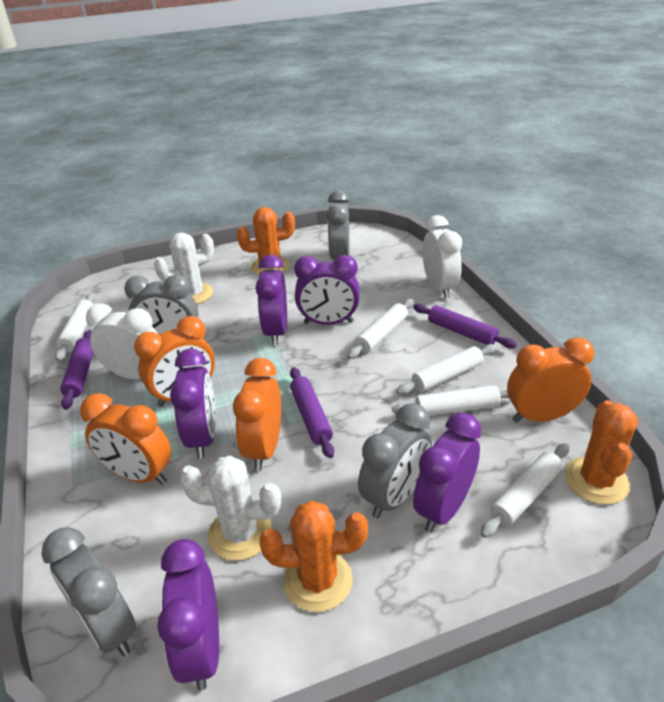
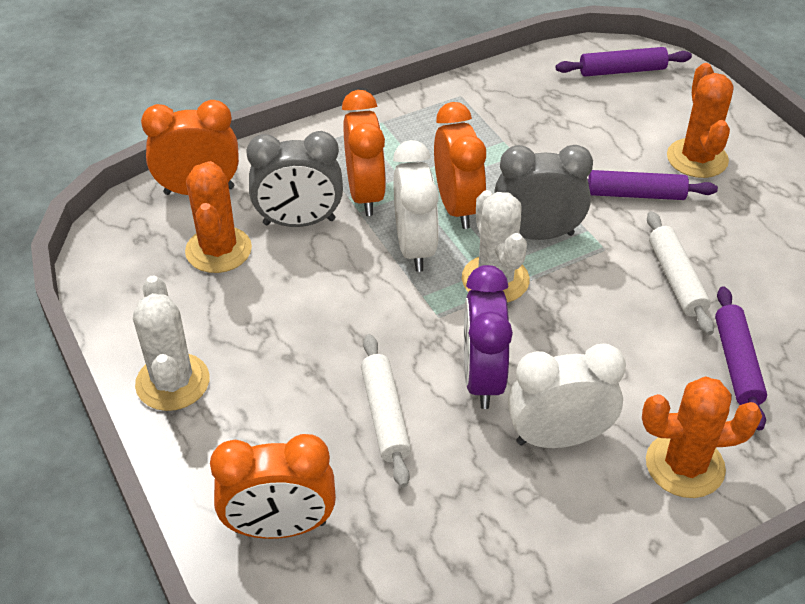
grey clock: [42,527,136,656] [124,274,199,334] [327,190,349,260] [358,403,432,518] = 4 -> [246,131,343,227] [494,145,593,240] = 2
purple clock: [157,539,219,691] [170,349,216,459] [256,255,287,345] [294,255,360,325] [413,412,481,532] = 5 -> [464,265,513,409] = 1
white rolling pin: [55,293,95,361] [348,299,414,359] [392,385,509,416] [396,344,497,395] [480,443,570,538] = 5 -> [361,334,411,488] [647,211,714,335] = 2

